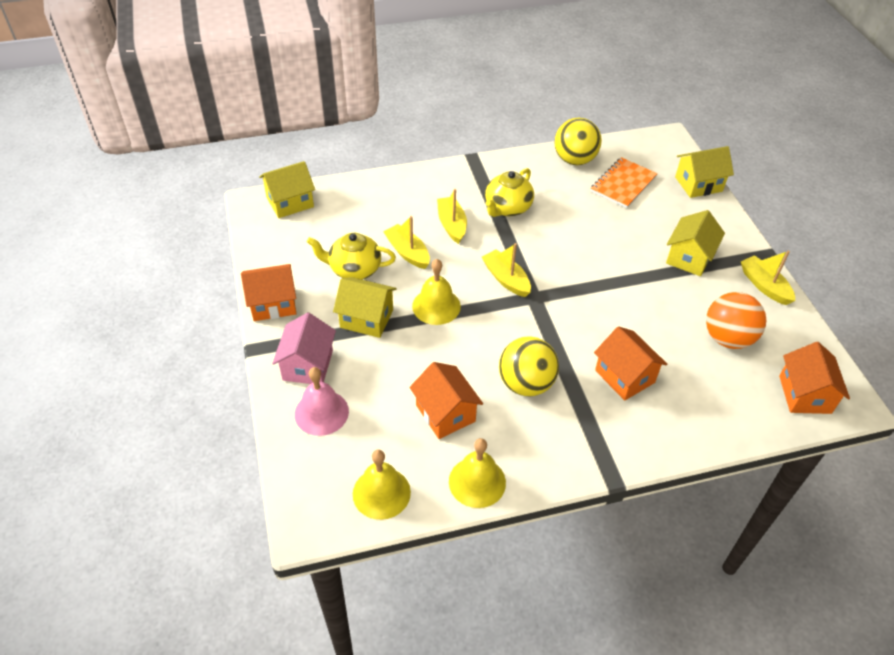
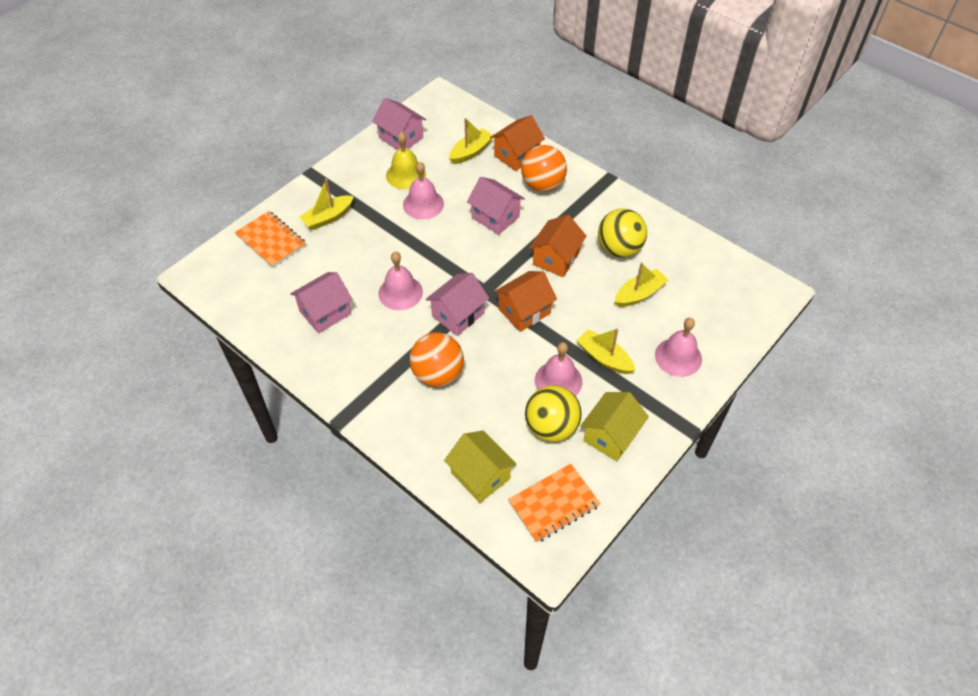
orange ball: [706,292,766,349] = 1 -> [409,332,464,387] [521,145,567,192] = 2
orange house: [241,264,297,321] [410,362,483,439] [594,326,667,401] [779,342,850,414] = 4 -> [490,115,545,171] [494,271,557,332] [529,215,586,277] = 3
orange notebook: [591,157,657,208] = 1 -> [235,211,306,268] [508,464,601,543] = 2
pink bell: [295,367,349,436] = 1 -> [378,252,423,310] [403,162,444,219] [535,342,582,396] [655,318,702,377] = 4
pink house: [272,312,336,384] = 1 -> [290,272,353,333] [372,98,426,150] [426,273,489,336] [467,177,525,235] = 4
yellow bell: [353,449,411,520] [412,259,461,325] [449,438,506,508] = 3 -> [386,132,426,189] = 1
yellow house: [259,161,315,218] [333,277,397,338] [666,210,725,276] [675,146,734,198] = 4 -> [444,431,517,503] [580,392,649,461] = 2
yellow teapot: [307,233,396,280] [485,168,534,217] = 2 -> none = 0

